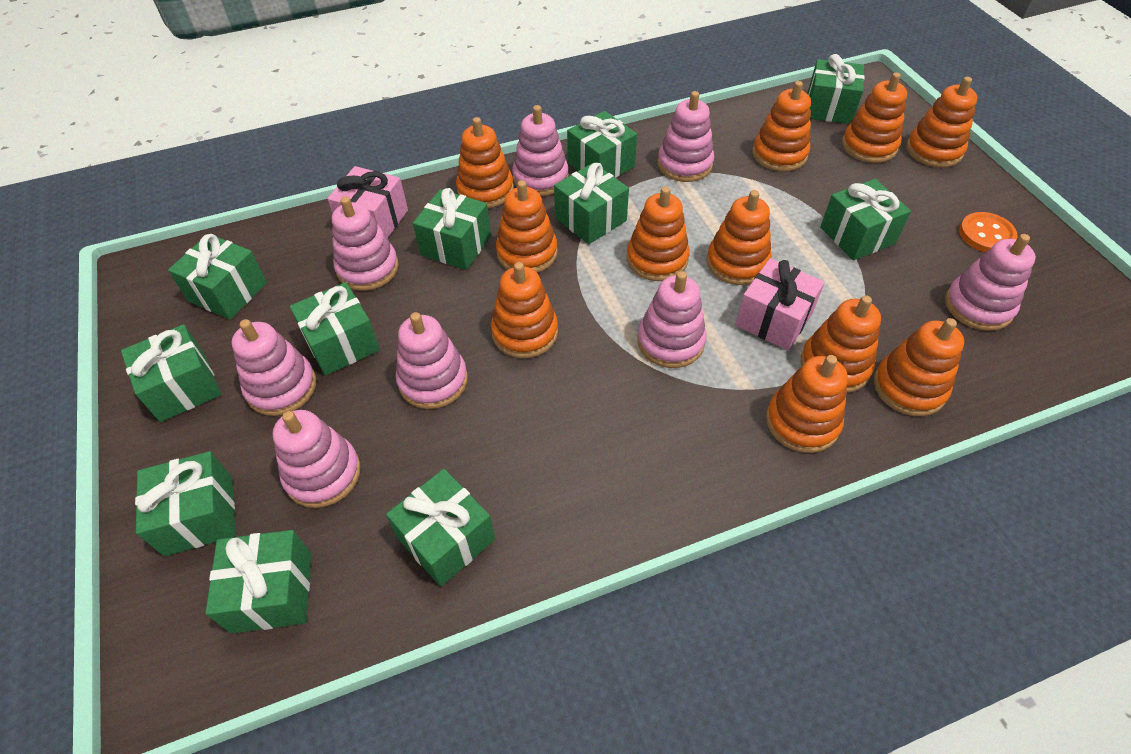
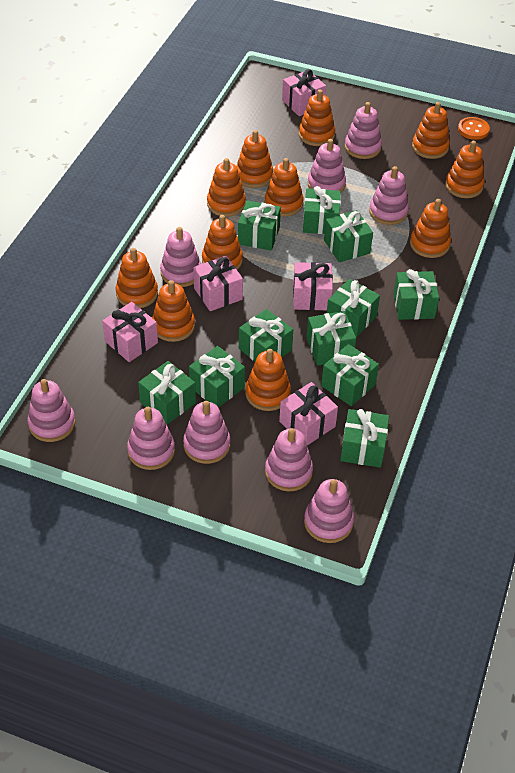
pink gift: [327,166,408,238] [735,258,825,350] = 2 -> [102,302,158,362] [193,256,243,311] [279,382,338,445] [282,69,326,116] [293,262,333,310] = 5
pink stacking toy: [232,319,316,416] [273,410,360,508] [332,197,399,291] [396,312,468,409] [512,105,569,196] [638,271,707,368] [657,91,714,182] [945,234,1036,331] = 8 -> [28,379,75,442] [127,407,175,470] [160,227,201,287] [183,401,230,464] [265,428,313,491] [304,479,354,543] [308,139,346,192] [345,102,382,159] [369,166,409,225] = 9

